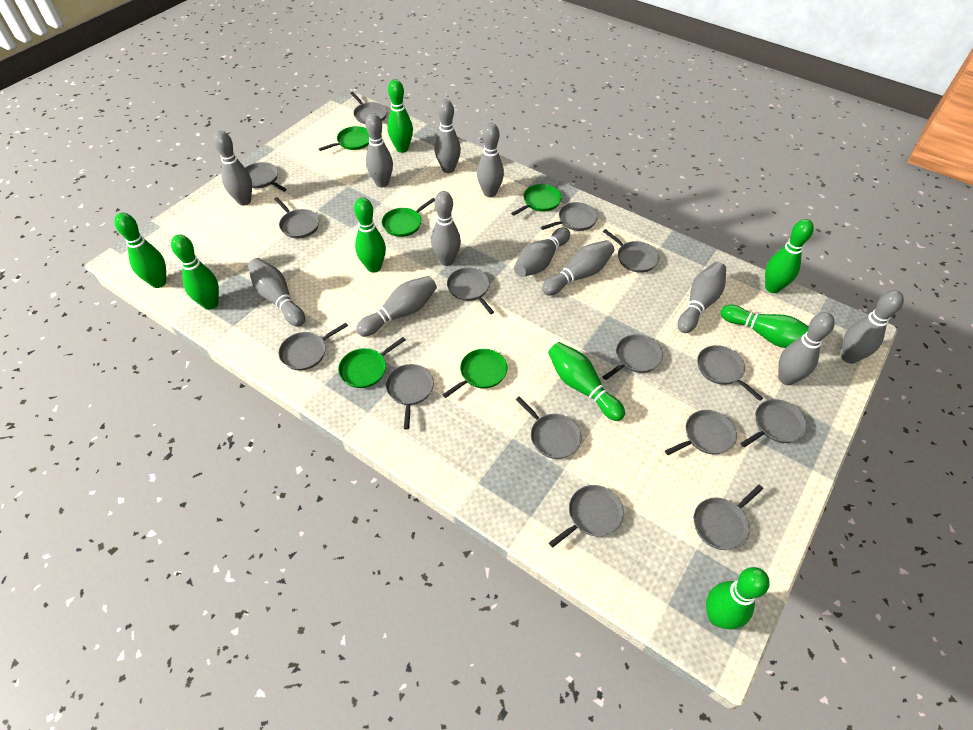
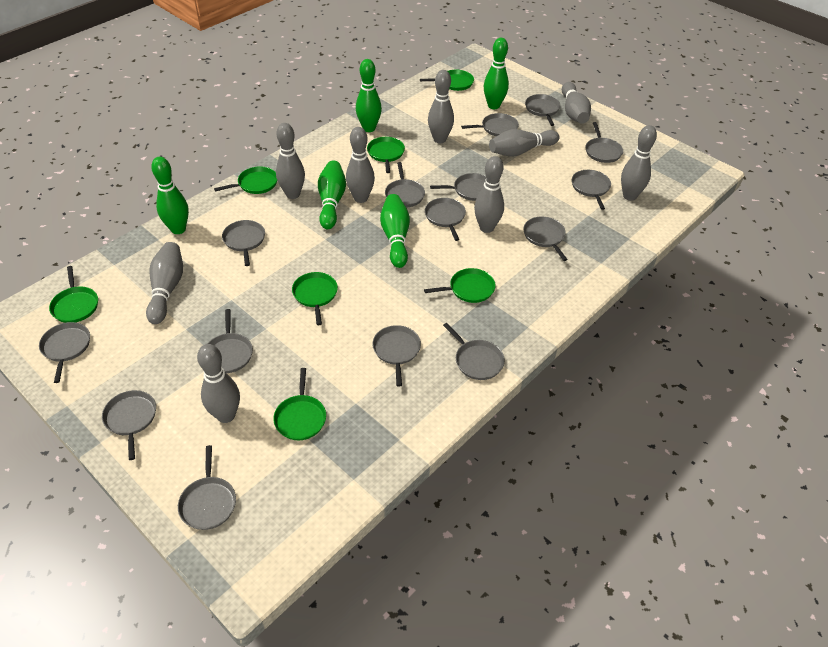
green bowling pin: [114,213,166,288] [171,234,219,310] [354,197,386,273] [387,79,413,153] [548,342,625,421] [706,567,770,629] [721,305,809,348] [765,219,814,293] = 8 -> [151,157,189,234] [318,161,346,229] [356,59,382,132] [380,194,410,268] [484,38,509,109] = 5
green pan: [319,126,370,151] [338,337,406,388] [382,198,435,237] [442,349,507,398] [511,184,562,216] = 5 -> [49,266,98,323] [214,166,277,194] [273,368,326,440] [292,272,338,325] [367,137,405,173] [420,70,474,91] [424,268,496,303] = 7
grey bowling pin: [214,131,252,206] [248,258,305,327] [356,276,437,337] [365,113,393,187] [431,191,461,266] [435,99,461,173] [477,123,504,197] [514,227,570,277] [542,240,614,296] [678,262,726,333] [778,312,835,385] [841,290,904,364] = 12 -> [146,242,183,324] [197,344,240,423] [276,123,305,199] [346,127,375,203] [428,70,454,143] [474,156,504,233] [489,129,559,157] [562,82,591,124] [621,125,657,201] = 9

